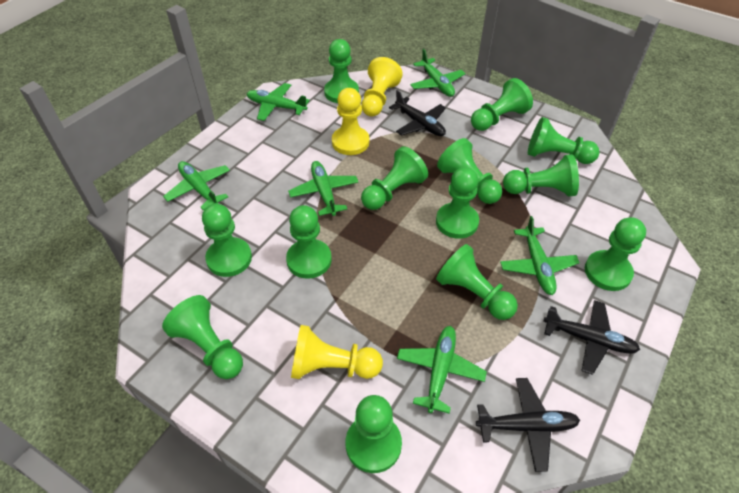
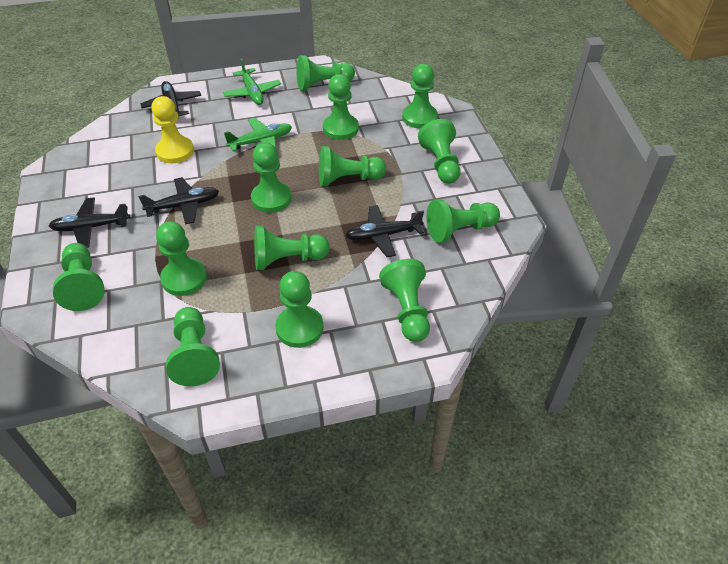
black plane: [389,90,446,136] [476,378,580,472] [543,300,640,375] = 3 -> [49,197,130,248] [138,177,219,225] [140,81,201,116] [345,205,424,257] = 4
green plane: [163,161,230,210] [247,83,310,121] [288,161,359,216] [397,326,487,414] [410,49,465,97] [500,216,580,295] = 6 -> [223,59,281,105] [224,118,292,151] = 2
yellow pawn: [291,325,383,379] [332,88,369,155] [361,57,403,116] = 3 -> [151,96,194,163] = 1

